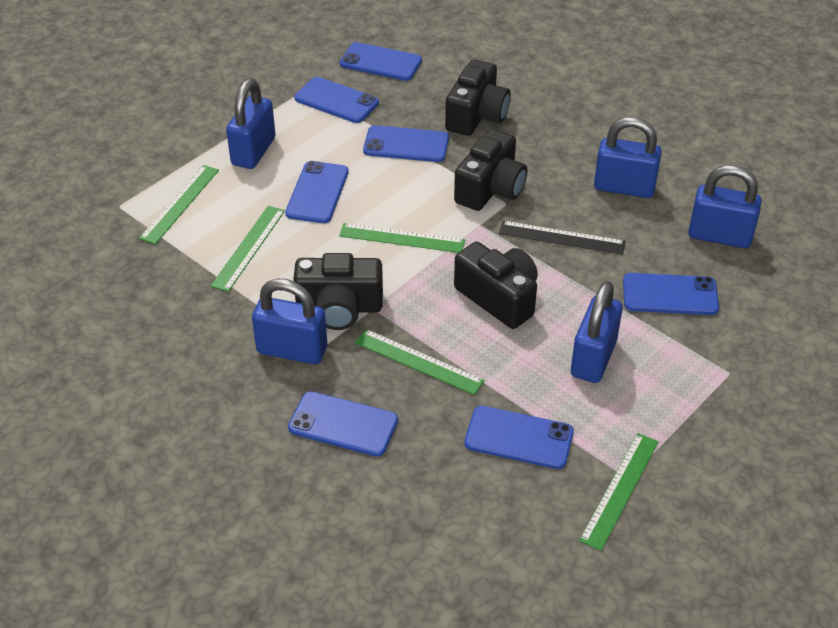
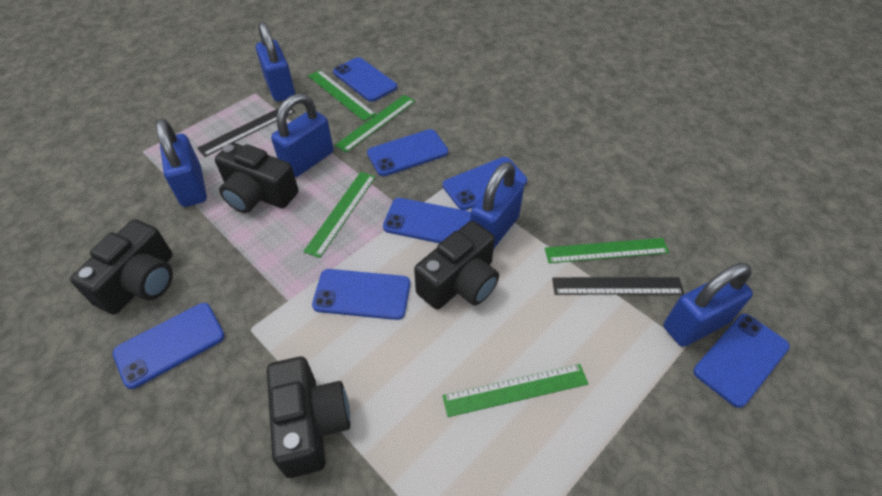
black ruler: [499,221,626,255] = 1 -> [197,108,295,157] [552,277,684,295] = 2

